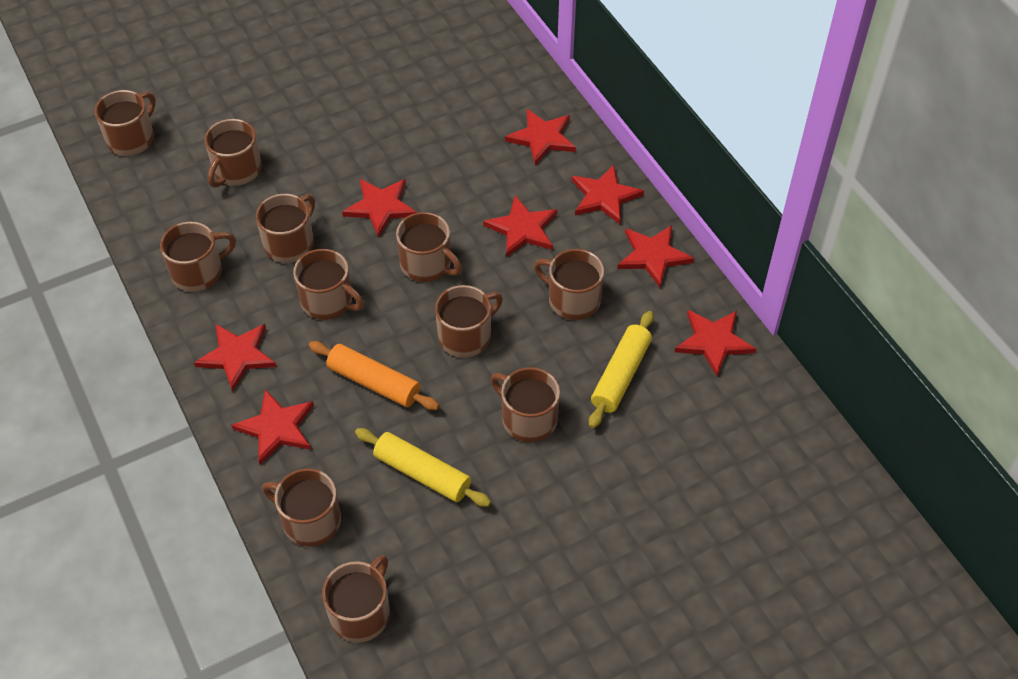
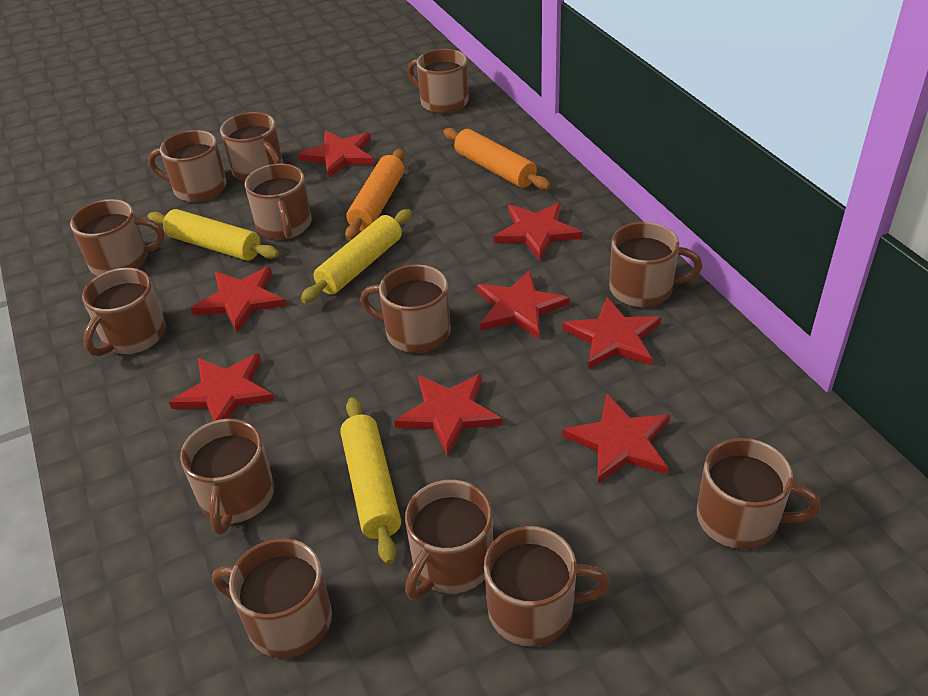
brown mug: [95,90,156,156] [160,222,236,292] [205,119,262,188] [256,194,315,263] [262,468,341,547] [293,249,364,320] [322,555,390,643] [396,212,462,282] [435,285,503,357] [491,367,560,442] [534,249,604,320] = 11 -> [70,199,165,276] [82,268,166,356] [148,130,226,202] [180,419,274,535] [212,538,332,658] [220,112,283,181] [245,164,312,240] [360,264,451,353] [405,480,493,600] [408,49,469,114] [484,526,610,646] [609,222,702,307] [697,438,821,549] = 13
orange rolling pin: [309,341,440,410] = 1 -> [345,149,404,240] [443,128,551,190] = 2
yellow rolling pin: [355,428,491,507] [589,311,653,429] = 2 -> [148,209,279,261] [301,209,412,303] [340,397,401,565] = 3

